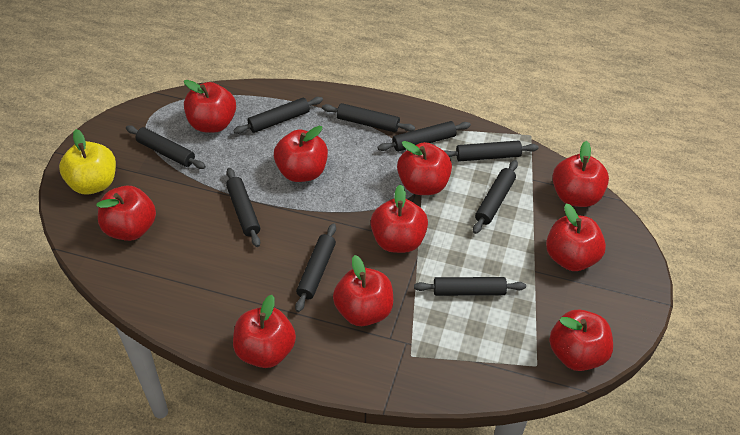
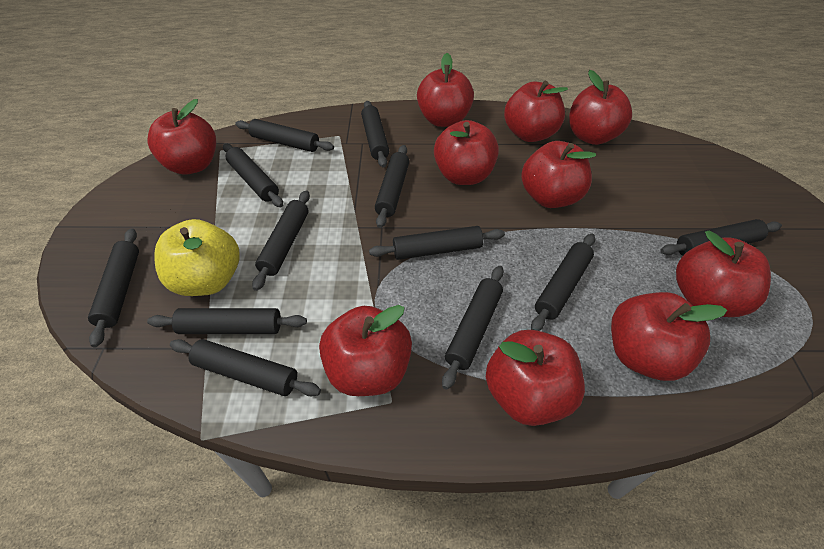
black rolling pin: [126,125,206,169] [226,168,260,247] [233,97,323,134] [295,223,336,312] [322,103,415,132] [378,121,471,152] [414,277,526,296] [444,140,539,161] [473,160,518,234] = 9 -> [88,228,139,347] [147,308,307,334] [170,339,321,396] [223,143,283,207] [235,119,334,152] [252,190,310,291] [361,101,389,168] [369,226,505,260] [375,145,409,228] [442,266,504,390] [531,234,595,331] [660,219,782,256] = 12

